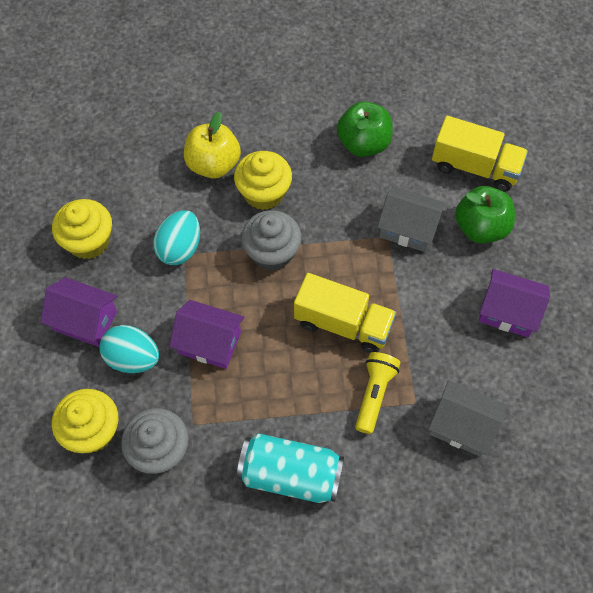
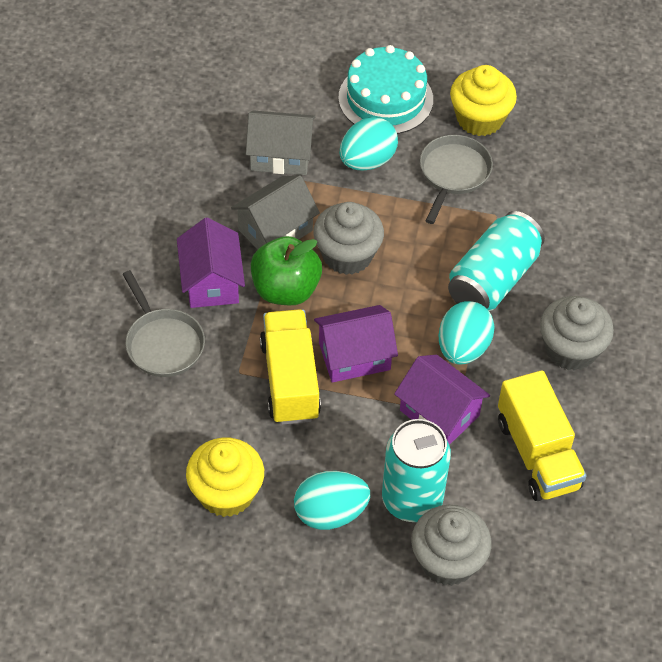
green apple: [337,101,393,157] [455,186,515,243] = 2 -> [251,236,322,305] = 1
grey cupcake: [121,408,189,474] [241,210,302,271] = 2 -> [313,202,384,275] [411,505,491,586] [540,296,614,371] = 3
grey pan: none = 0 -> [123,270,205,377] [420,135,493,224] = 2
turquoise cake: none = 0 -> [338,45,433,134] = 1
turquoise can: [237,433,344,503] = 1 -> [382,419,451,522] [448,211,545,311] = 2
turquoise egg: [99,325,159,373] [153,210,200,265] = 2 -> [294,471,370,530] [340,117,398,170] [439,301,495,365] = 3
yellow apple: [184,112,241,179] = 1 -> none = 0
yellow cupcake: [52,199,112,259] [52,389,118,453] [234,151,292,210] = 3 -> [186,438,264,517] [450,65,517,136] = 2
yellow flashlight: [355,352,400,434] = 1 -> none = 0

